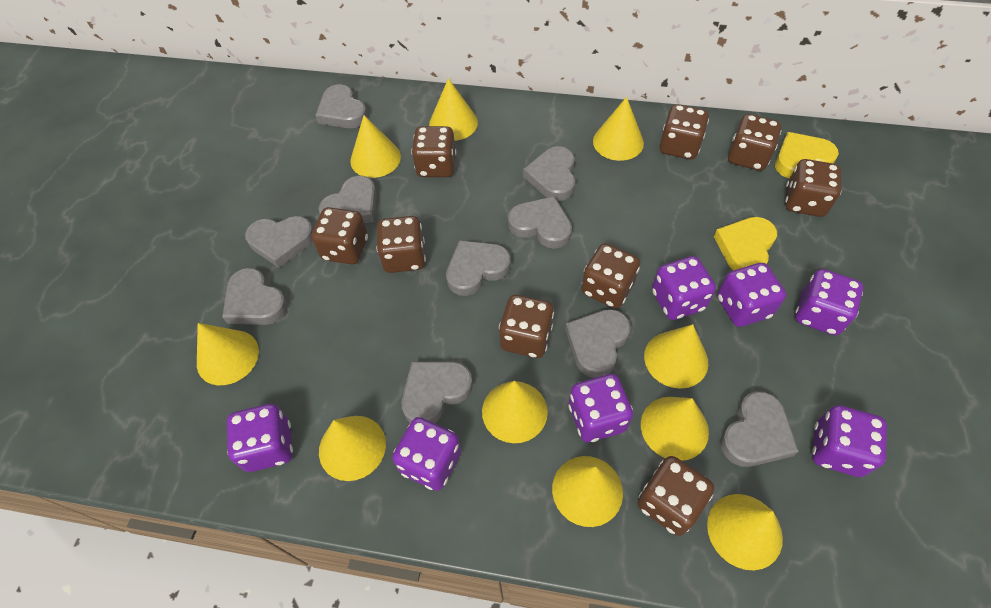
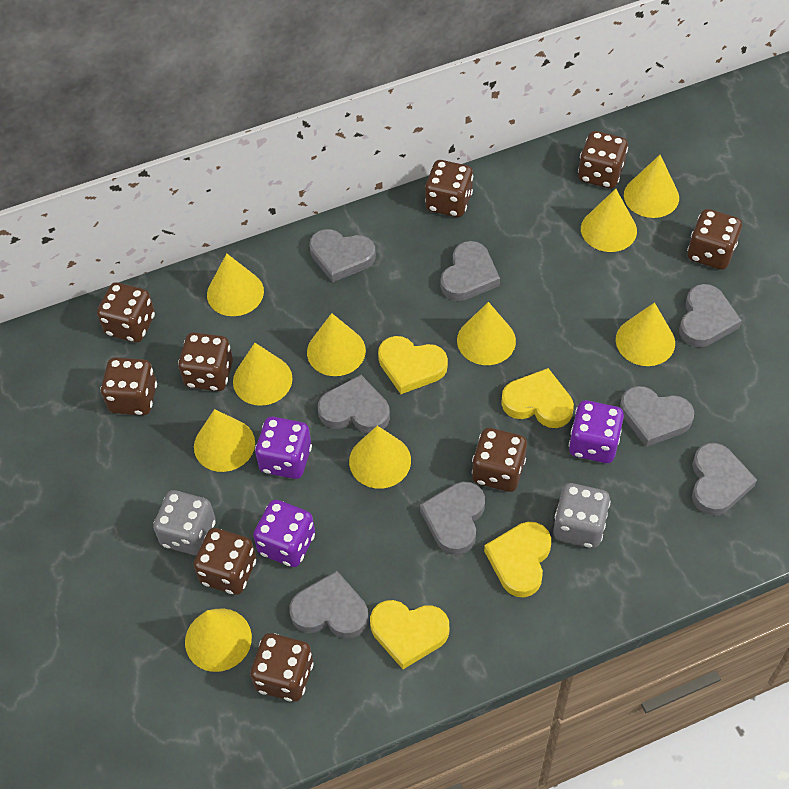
grey dice: none = 0 -> [153,490,215,555] [553,483,611,548] = 2
grey heart: [222,268,288,325] [245,216,313,268] [315,84,368,128] [319,175,377,223] [402,361,473,423] [446,240,511,296] [508,196,572,249] [523,146,575,201] [565,309,631,378] [720,391,799,467] = 10 -> [289,571,369,639] [309,229,376,282] [318,375,390,433] [420,481,485,555] [441,241,500,301] [620,386,694,447] [679,284,742,347] [692,443,757,516] = 8
purple dice: [227,404,293,472] [392,417,461,491] [568,374,633,442] [652,256,716,320] [717,263,786,327] [795,269,863,335] [812,405,887,477] = 7 -> [253,500,315,567] [255,417,312,479] [569,400,624,463] = 3
yellow heart: [714,217,777,271] [775,132,839,179] = 2 -> [370,600,449,669] [378,336,448,394] [484,522,551,597] [501,368,574,428] = 4

